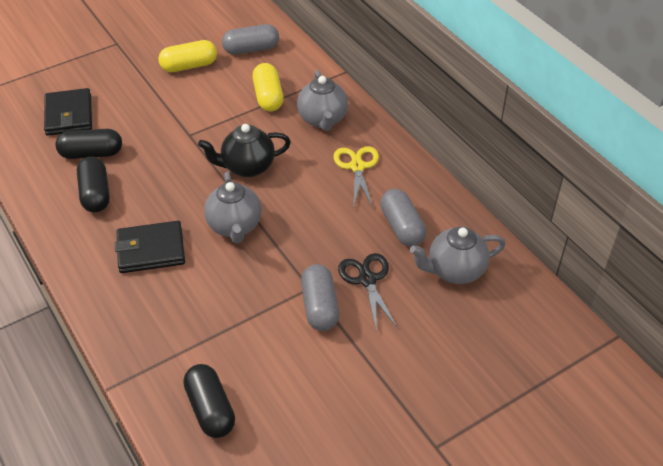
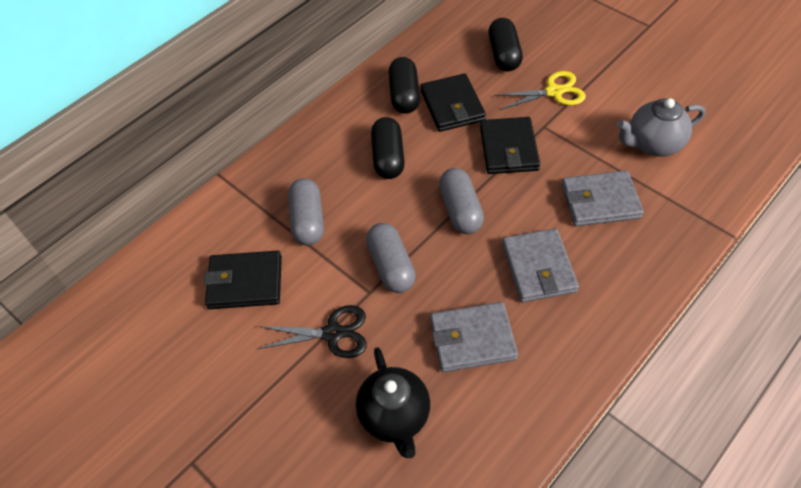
black wallet: [44,88,92,136] [115,221,185,273] = 2 -> [204,250,282,309] [421,73,486,132] [480,117,540,174] = 3
grey teapot: [204,172,262,243] [297,70,348,131] [410,227,506,284] = 3 -> [617,98,705,157] = 1
grey wallet: none = 0 -> [430,302,518,372] [502,228,579,303] [561,170,644,227] = 3
yellow capsule: [158,40,217,72] [252,63,284,111] = 2 -> none = 0

